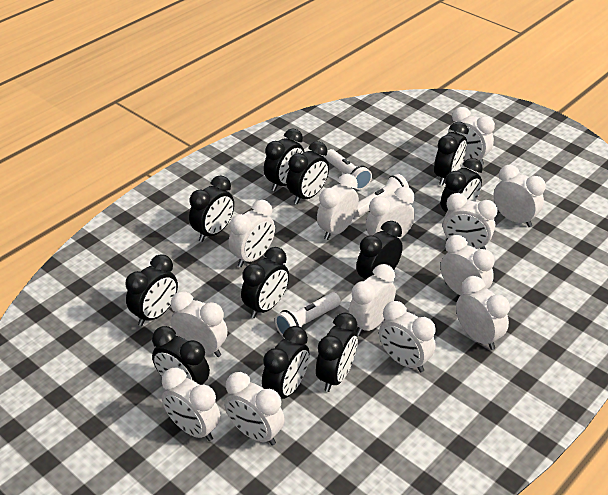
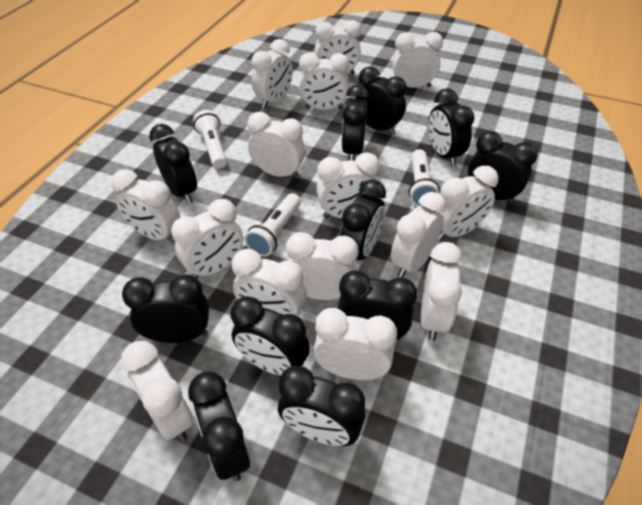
white clock: [162,368,220,441] [171,291,228,357] [224,372,285,446] [229,200,275,267] [317,174,359,240] [348,264,396,336] [366,187,415,239] [379,301,436,372] [440,235,495,296] [443,193,498,249] [448,107,495,165] [456,276,510,350] [493,165,546,227] = 13 -> [111,169,180,243] [121,341,194,442] [171,199,243,278] [232,249,307,316] [247,112,305,179] [251,39,293,108] [286,232,359,300] [299,52,349,110] [313,308,397,380] [315,20,361,75] [316,152,380,218] [391,192,446,278] [392,32,443,88] [421,242,462,341] [438,166,499,241] = 15

